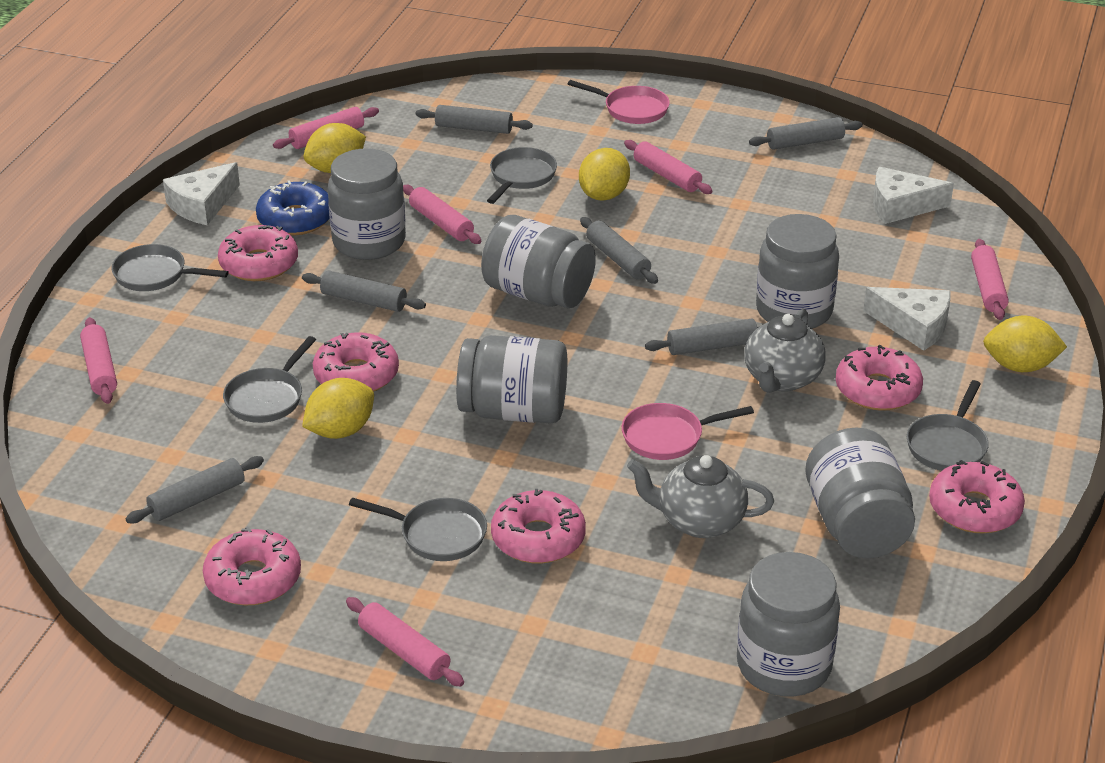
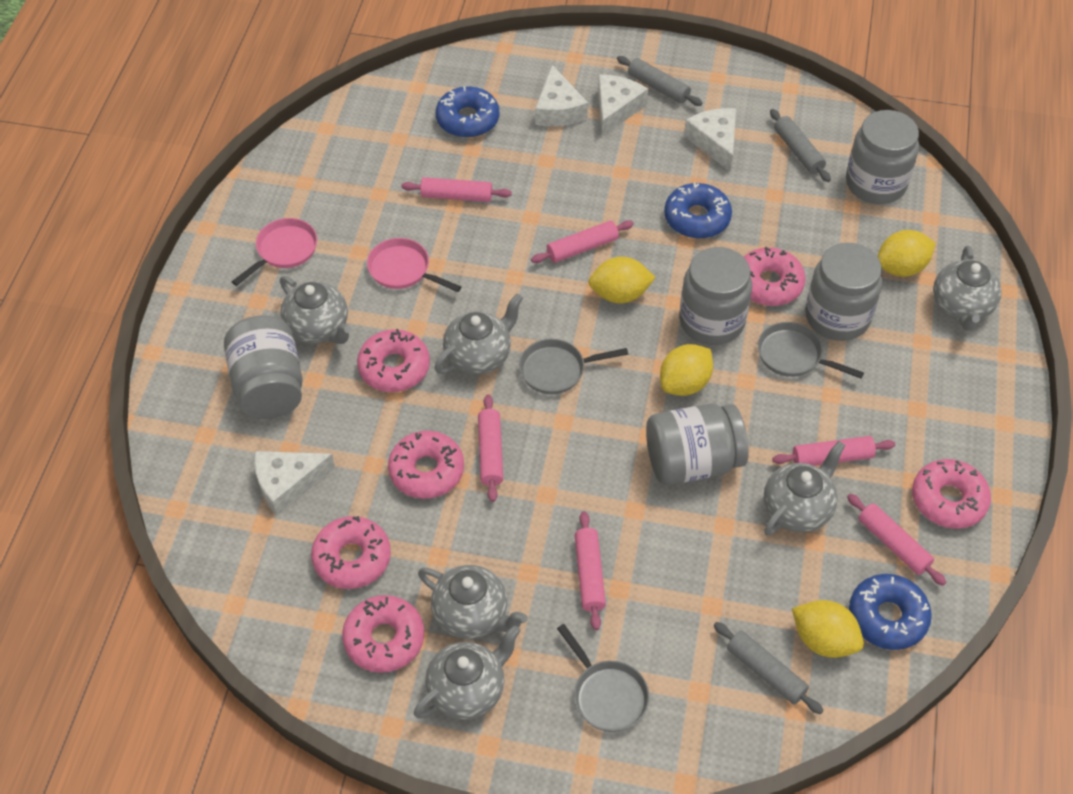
blue donut: [256,180,330,235] = 1 -> [436,86,499,138] [664,183,732,239] [849,574,932,650] = 3
grey jar: [328,148,406,260] [456,335,567,423] [481,215,596,308] [737,552,840,696] [756,214,839,329] [806,428,915,558] = 6 -> [224,315,303,419] [646,404,749,485] [679,247,752,345] [805,243,882,341] [846,110,919,204] = 5
grey pan: [111,244,229,291] [223,336,316,423] [349,497,487,561] [487,147,557,204] [907,380,989,471] = 5 -> [519,339,628,394] [557,624,649,732] [758,322,864,379] = 3
grey rolling pin: [125,456,264,523] [302,270,426,312] [416,105,533,134] [580,217,658,284] [645,319,759,355] [749,117,863,150] = 6 -> [617,56,703,106] [714,622,824,714] [770,109,831,182] = 3
grey teapot: [627,455,774,538] [744,309,826,393] = 2 -> [280,276,351,344] [414,625,521,720] [418,565,528,639] [435,294,523,375] [764,441,845,536] [933,246,1002,331] = 6
white cheese: [163,162,240,225] [863,287,951,351] [873,167,954,224] = 3 -> [254,451,335,515] [535,65,588,126] [598,75,648,137] [684,108,736,172] = 4

